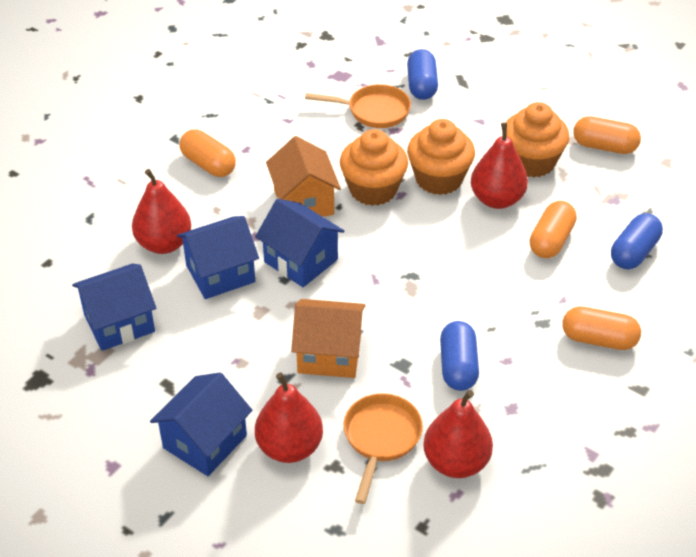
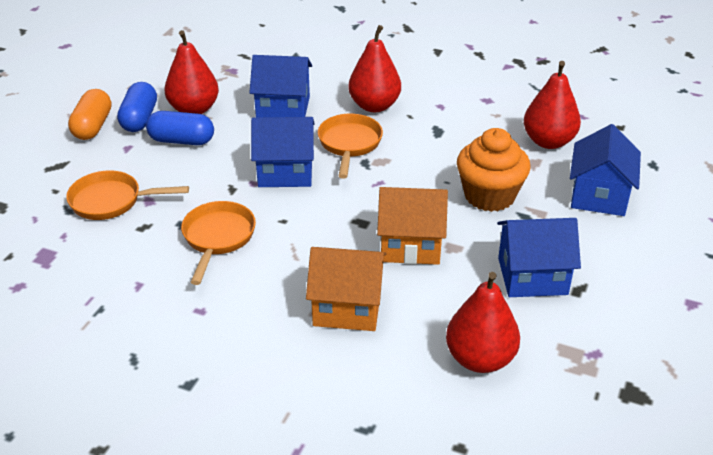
blue capsule: [407,49,438,100] [440,321,479,391] [611,213,663,269] = 3 -> [117,82,157,132] [146,111,214,145] = 2
orange capsule: [180,129,236,177] [530,201,577,258] [562,307,641,350] [573,116,641,154] = 4 -> [68,89,111,140] = 1
orange cupcake: [340,129,408,206] [407,119,475,195] [502,102,570,178] = 3 -> [457,128,530,212] = 1
orange pan: [305,84,411,128] [344,393,423,504] = 2 -> [66,170,189,220] [181,201,256,285] [318,114,383,178] = 3

